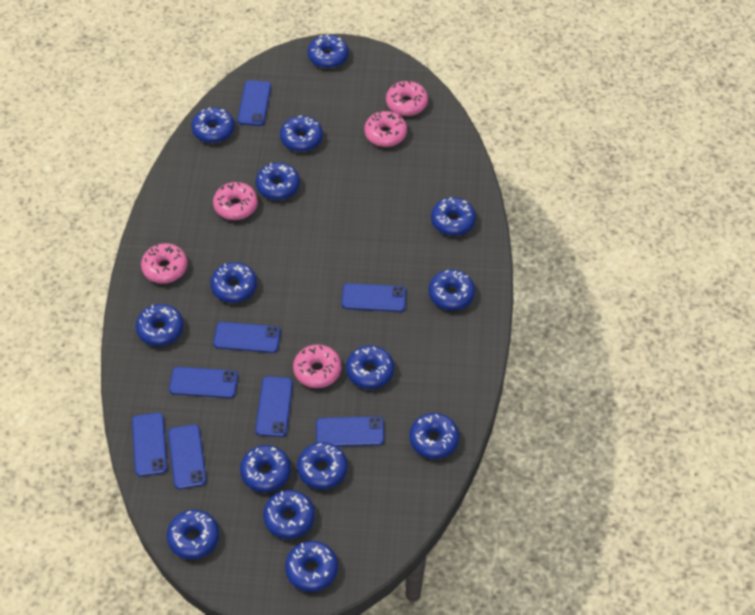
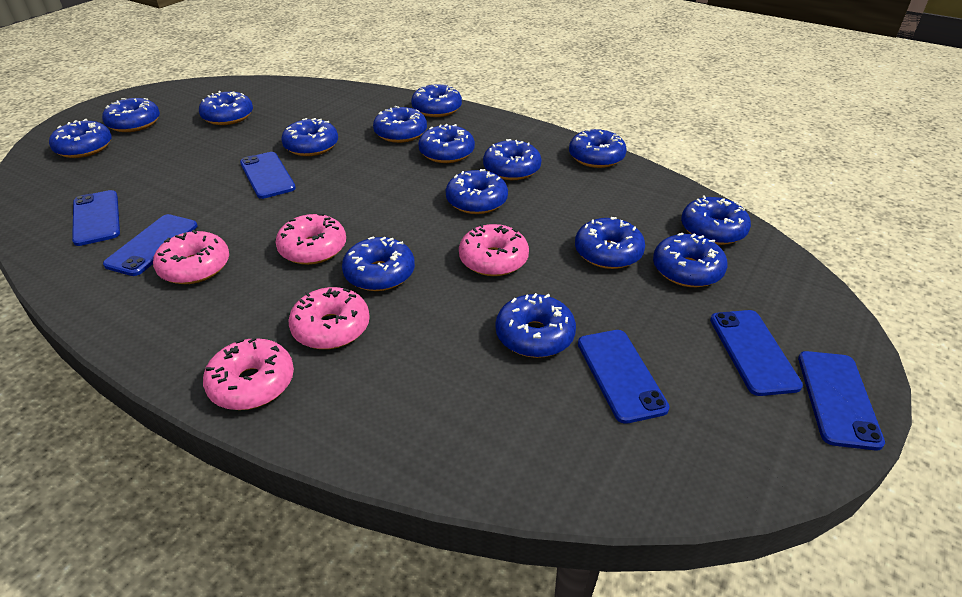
blue phone: [132,413,167,476] [168,424,206,489] [169,367,238,398] [213,322,281,353] [237,80,271,126] [255,376,293,437] [316,416,384,446] [341,283,406,312] = 8 -> [72,190,120,246] [103,214,198,276] [240,152,296,199] [578,330,670,424] [710,310,803,396] [798,351,885,450] = 6

